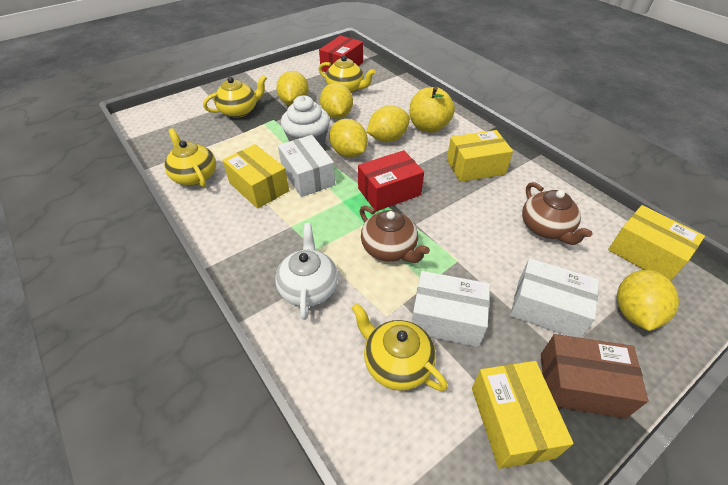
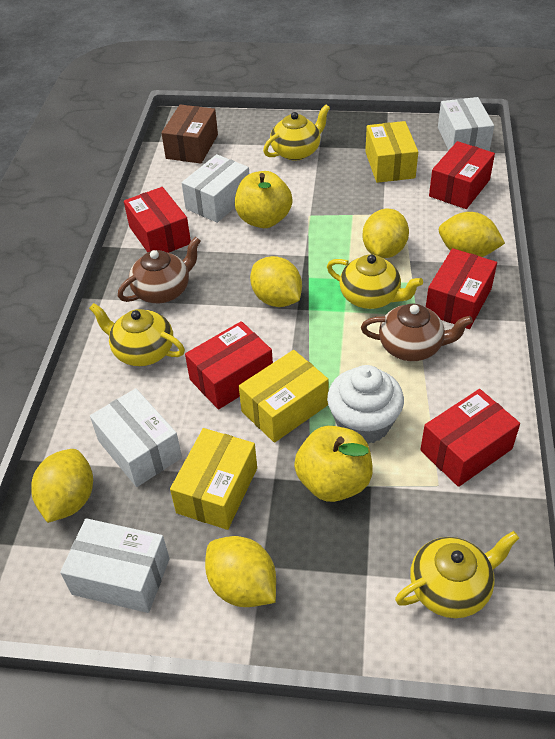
red box: [319,35,363,72] [358,150,424,211] = 2 -> [124,187,191,253] [185,321,273,409] [420,389,520,487] [426,248,497,329] [429,141,495,209] = 5
white box: [278,135,335,197] [412,271,490,347] [510,258,599,338] = 3 -> [60,518,170,613] [90,388,182,487] [182,154,249,223] [438,97,494,151] = 4
white teapot: [275,223,338,320] = 1 -> none = 0
yellow apple: [410,86,455,133] = 1 -> [235,171,292,228] [294,426,373,502] = 2
yellow box: [223,144,289,209] [447,130,513,182] [472,361,573,469] [608,205,705,281] = 4 -> [170,428,257,530] [239,350,329,443] [365,121,418,183] = 3

